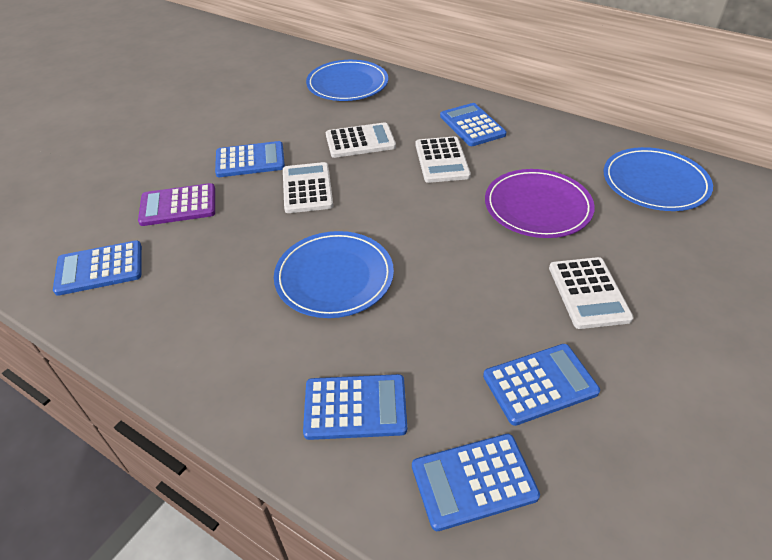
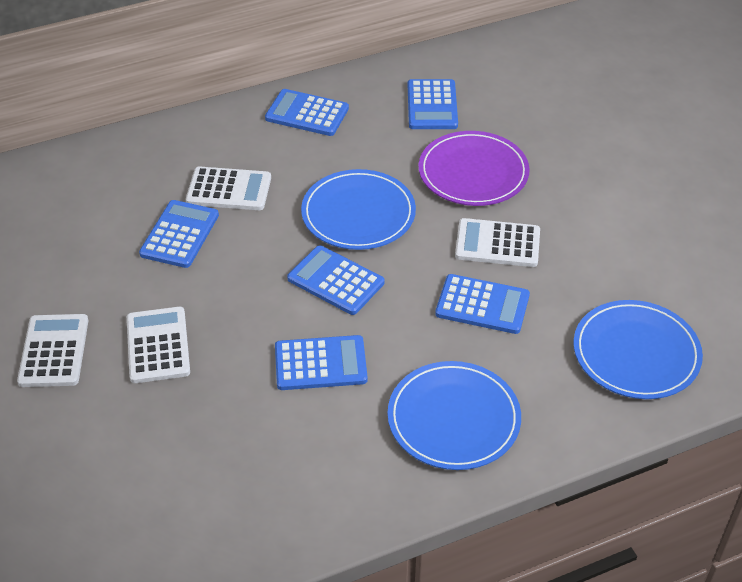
purple calculator: [138,183,215,226] = 1 -> none = 0

